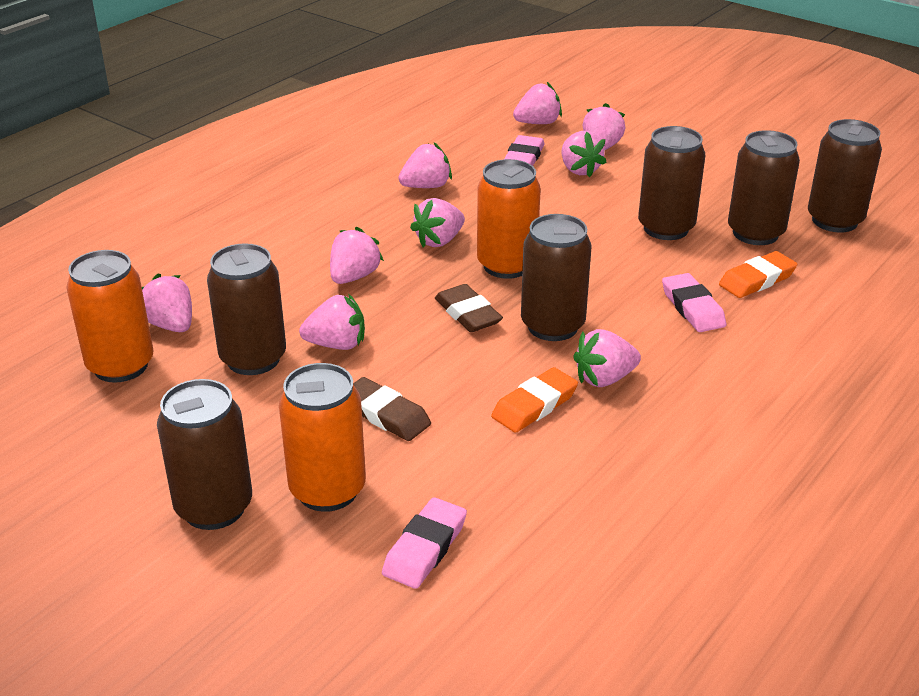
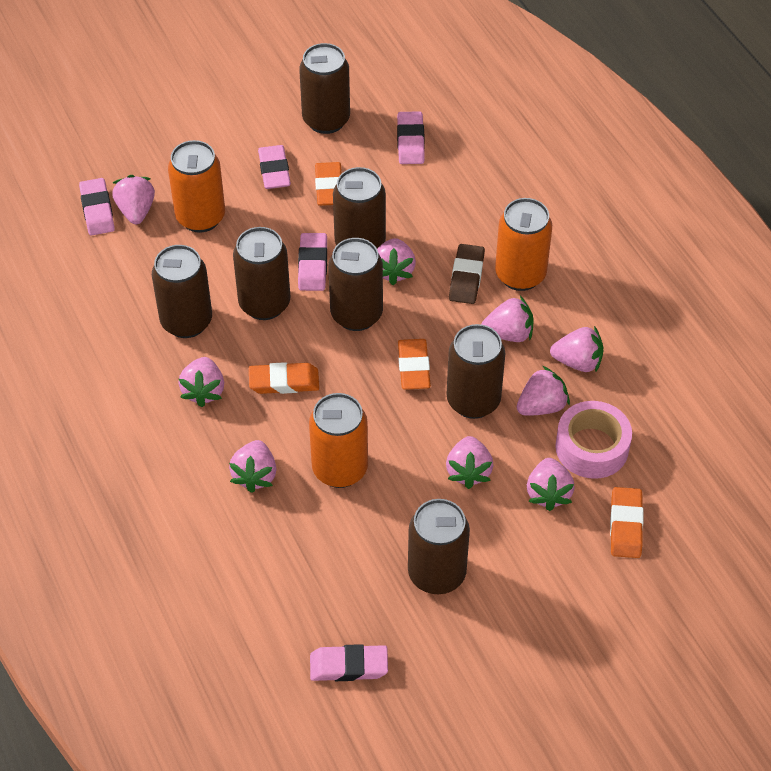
brown can: [157,379,252,530] [207,243,286,375] [521,214,592,341] [638,126,705,240] [728,130,800,245] [808,119,882,233] = 6 -> [152,245,212,338] [233,227,290,320] [299,43,350,134] [328,238,383,331] [333,167,386,248] [408,499,470,594] [446,324,505,419] = 7
brown eraser: [353,377,431,441] [435,284,503,332] = 2 -> [449,244,485,304] = 1
orange eraser: [491,367,578,433] [719,251,797,298] = 2 -> [249,362,319,394] [315,162,342,206] [398,339,431,390] [610,487,644,558] = 4
pink eraser: [382,497,467,589] [504,135,545,166] [662,273,726,332] = 3 -> [79,178,115,236] [258,145,291,189] [298,233,327,291] [310,644,388,681] [397,111,425,164] = 5
pink tape: none = 0 -> [555,401,632,479] = 1

